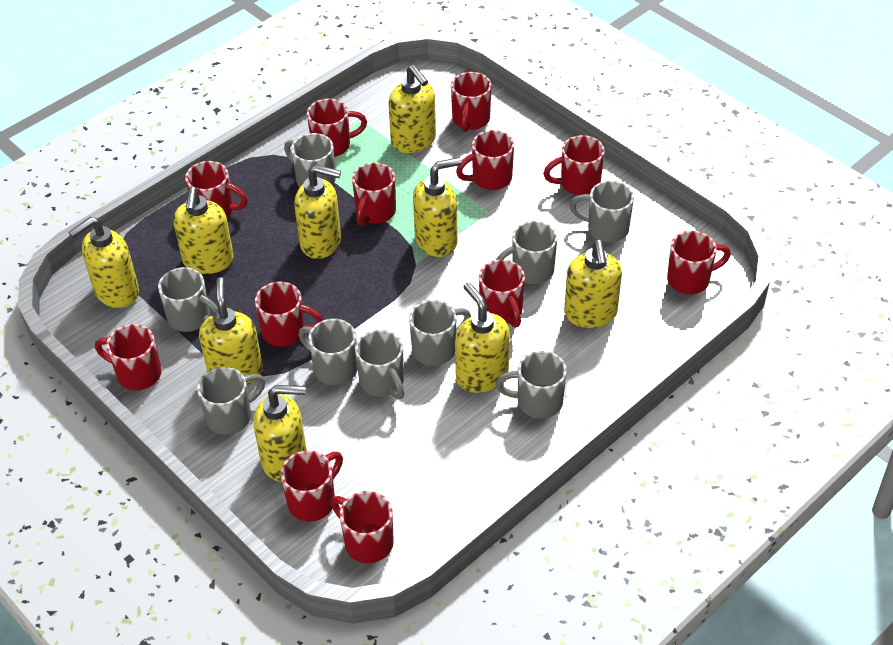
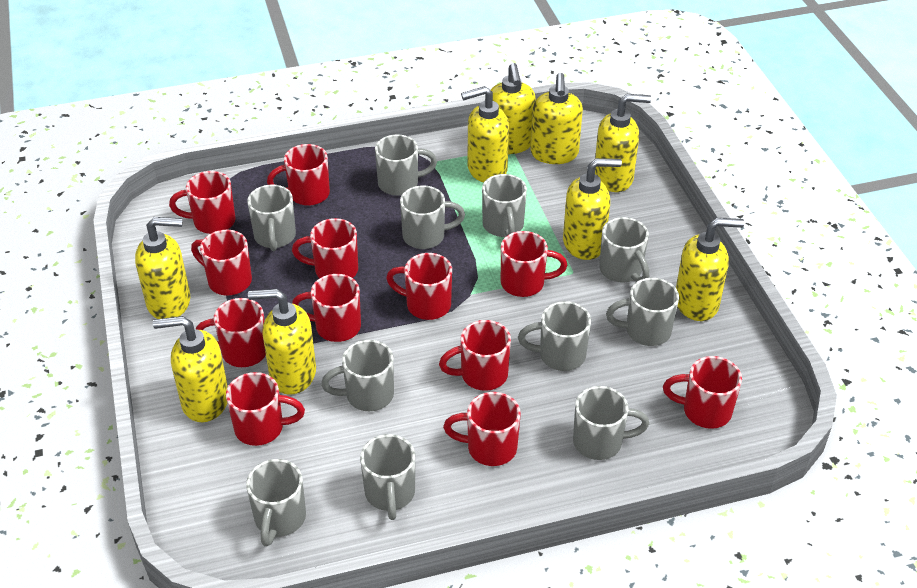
grey mug: [158,267,218,332] [197,367,265,435] [284,133,336,187] [298,319,358,385] [355,330,404,399] [409,300,471,366] [495,351,567,419] [496,221,557,284] [570,180,634,242] = 9 -> [246,459,306,547] [247,185,296,251] [321,340,394,411] [360,434,415,520] [375,134,437,196] [400,186,465,249] [482,174,527,237] [518,301,591,371] [573,386,649,460] [599,217,649,283] [606,278,679,346] = 11

